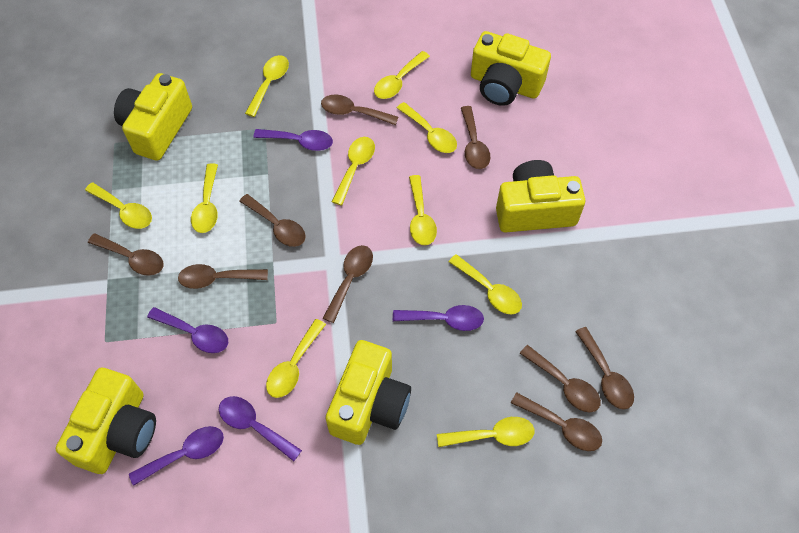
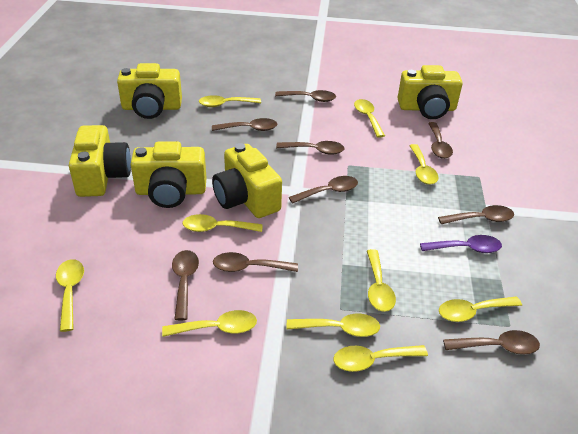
purple spoon: [129,426,224,486] [147,307,228,353] [219,396,302,461] [253,129,333,151] [393,305,484,331] = 5 -> [420,235,502,253] = 1

